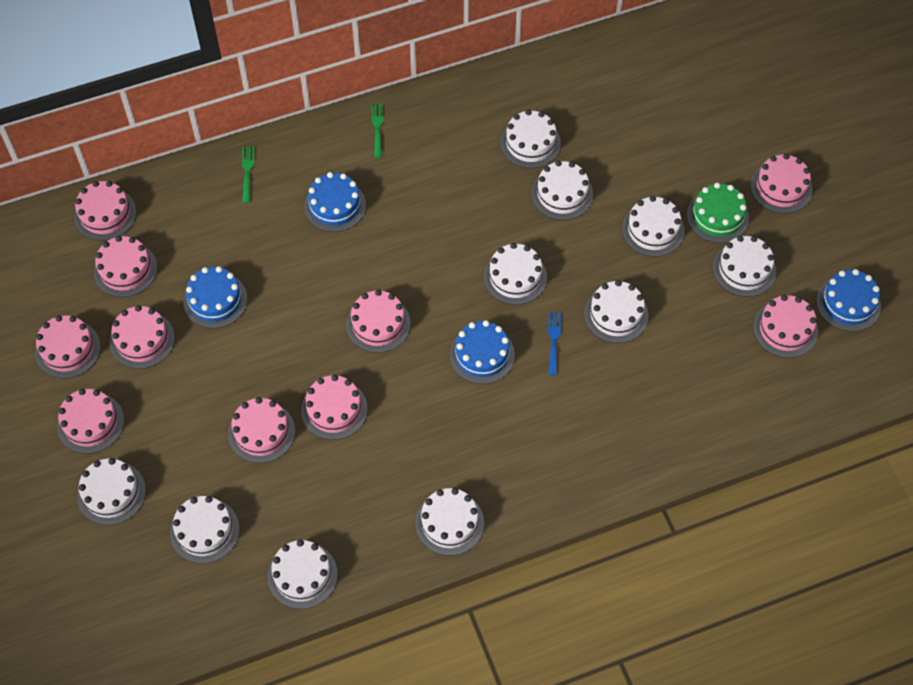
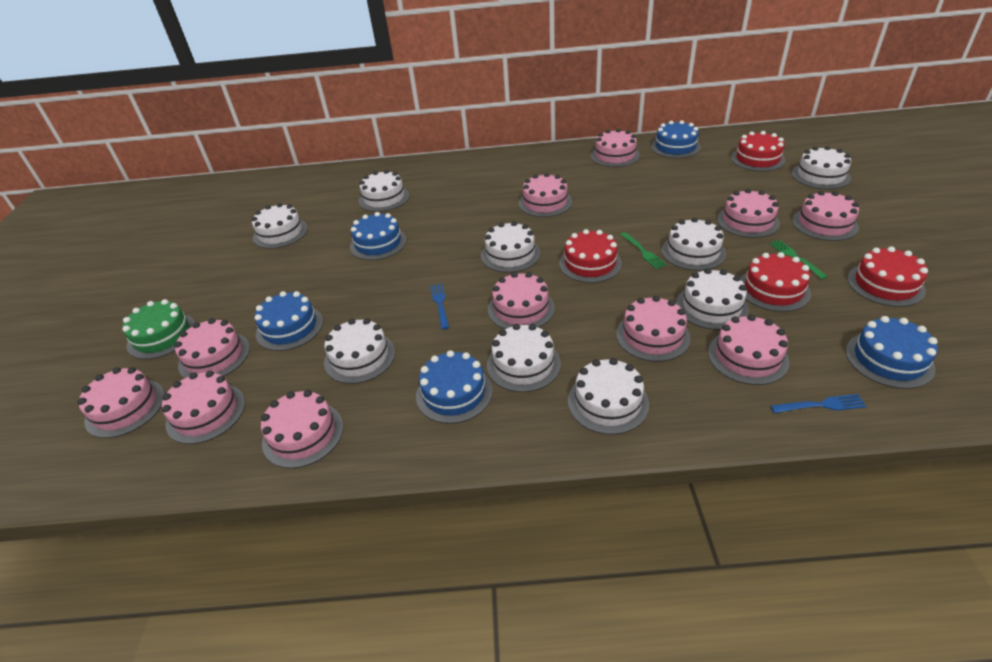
blue cake: [183,266,247,329] [304,172,366,232] [450,320,515,384] [816,269,881,332] = 4 -> [255,291,323,351] [350,212,407,260] [416,350,492,424] [651,120,701,158] [846,316,938,389] = 5
blue fork: [548,312,562,376] = 1 -> [430,283,449,330] [771,394,867,413] = 2
pink cake: [35,315,101,379] [57,389,124,454] [74,181,136,241] [94,236,157,297] [109,305,175,369] [228,397,295,463] [301,375,367,440] [346,289,411,353] [751,154,813,213] [753,295,818,358] = 10 -> [77,367,165,438] [162,371,245,444] [174,318,250,378] [261,390,343,468] [488,272,555,329] [519,173,572,217] [591,129,640,167] [616,296,691,362] [708,314,789,385] [717,189,780,238] [792,191,859,241] = 11
red cake: none = 0 -> [559,229,622,283] [731,131,785,171] [741,252,811,312] [847,246,928,307] = 4
white cake: [77,458,146,525] [170,496,239,564] [267,539,338,609] [415,488,484,556] [484,243,547,305] [500,110,561,168] [532,160,593,220] [584,280,649,343] [622,196,684,257] [713,236,776,297] = 10 -> [251,203,308,249] [324,318,395,384] [359,170,409,212] [481,221,540,273] [487,324,561,392] [568,358,649,435] [662,217,726,271] [676,268,749,330] [792,146,851,189] = 9

